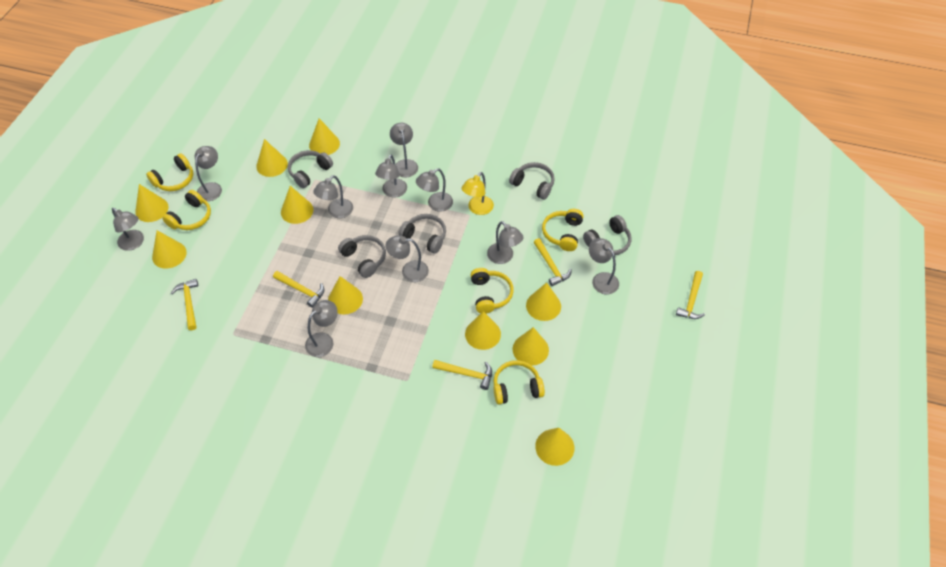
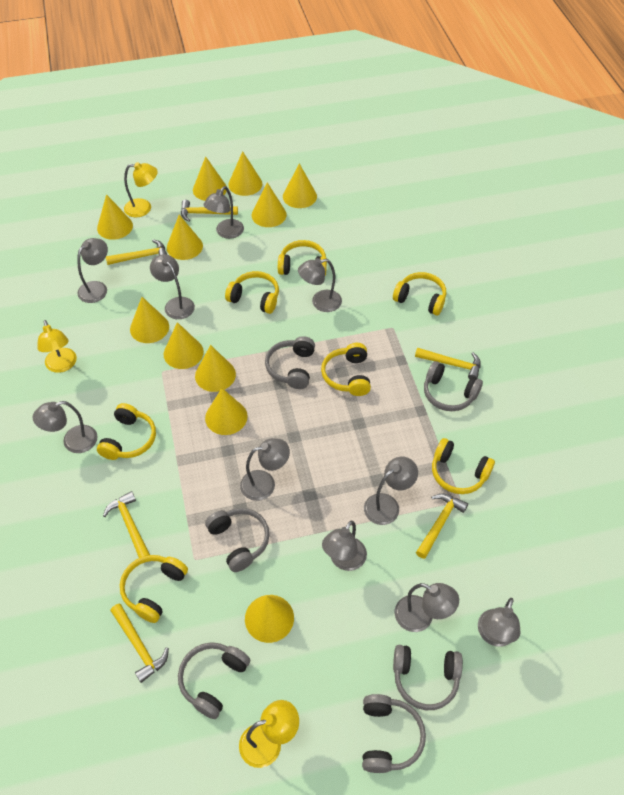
grey headphones: [288,150,333,188] [338,235,386,278] [399,214,446,254] [509,162,555,200] [583,215,631,255] = 5 -> [178,642,250,719] [205,508,270,572] [265,336,315,389] [362,694,426,773] [393,645,463,710] [424,361,483,411] = 6
yellow cone: [135,184,169,222] [152,230,187,269] [256,139,288,177] [281,186,313,224] [309,118,340,155] [328,276,363,314] [465,311,501,350] [513,327,549,366] [526,282,561,321] [535,428,574,466] = 10 -> [97,194,133,240] [130,297,169,343] [163,322,204,369] [167,215,203,260] [193,156,227,201] [195,345,236,392] [205,388,248,435] [228,151,262,196] [245,595,294,643] [252,182,287,227] [283,164,317,208] = 11
yellow hammer: [171,279,198,330] [273,271,324,308] [432,360,492,390] [534,238,572,286] [676,271,705,319] = 5 -> [103,491,150,558] [106,239,167,265] [110,604,169,683] [181,200,238,222] [415,348,481,379] [416,494,468,559] = 6
yellow headphones: [146,153,193,191] [162,190,211,230] [471,268,514,314] [493,360,545,405] [542,209,584,251] = 5 -> [97,403,156,460] [120,555,188,623] [225,271,279,314] [278,240,327,276] [321,343,371,396] [393,272,446,316] [432,438,495,494] = 7
yellow lamp: [462,172,494,215] = 1 -> [37,320,77,373] [124,162,158,217] [239,700,299,768] = 3

